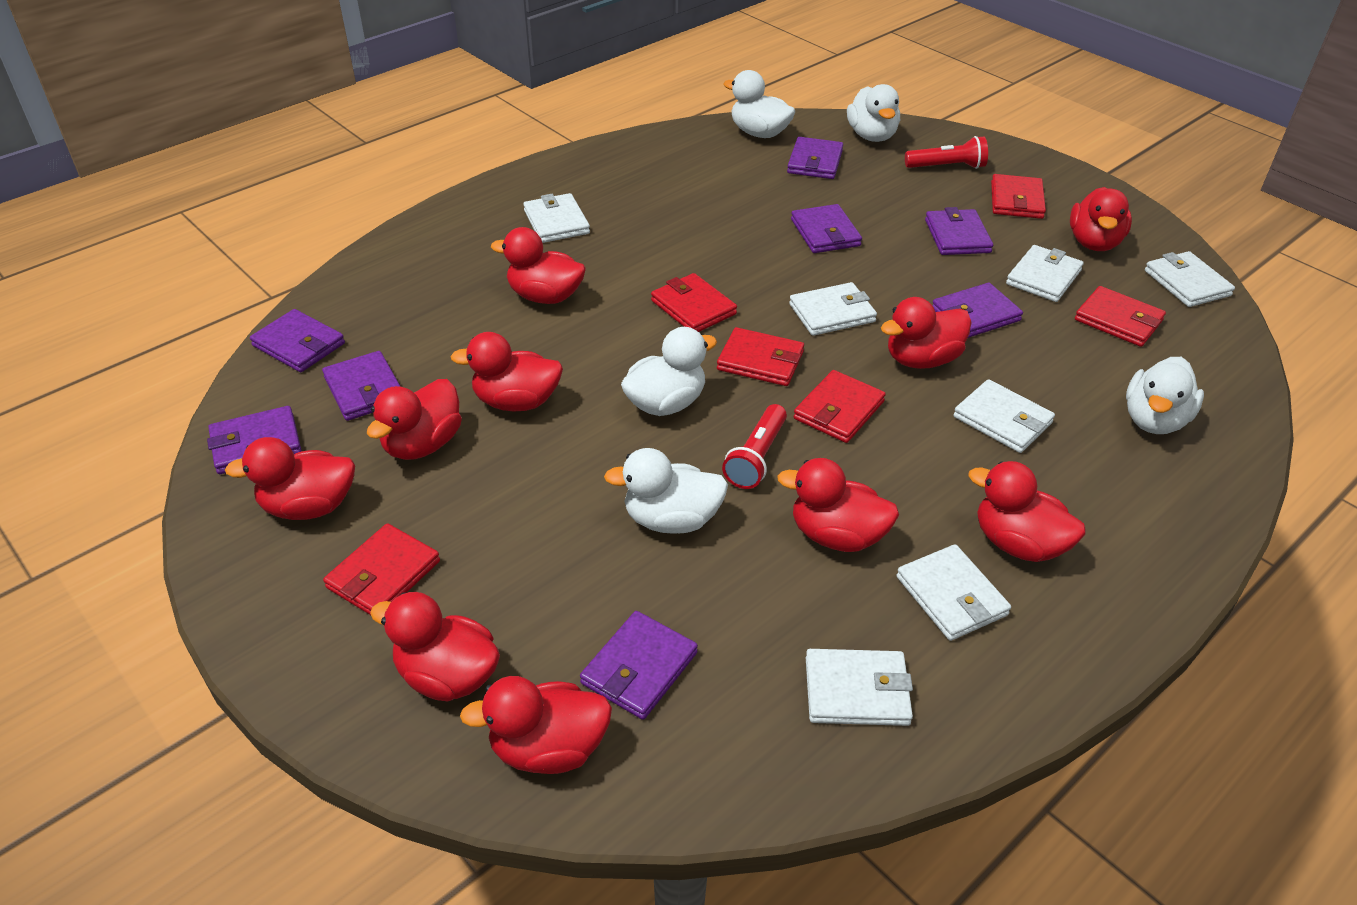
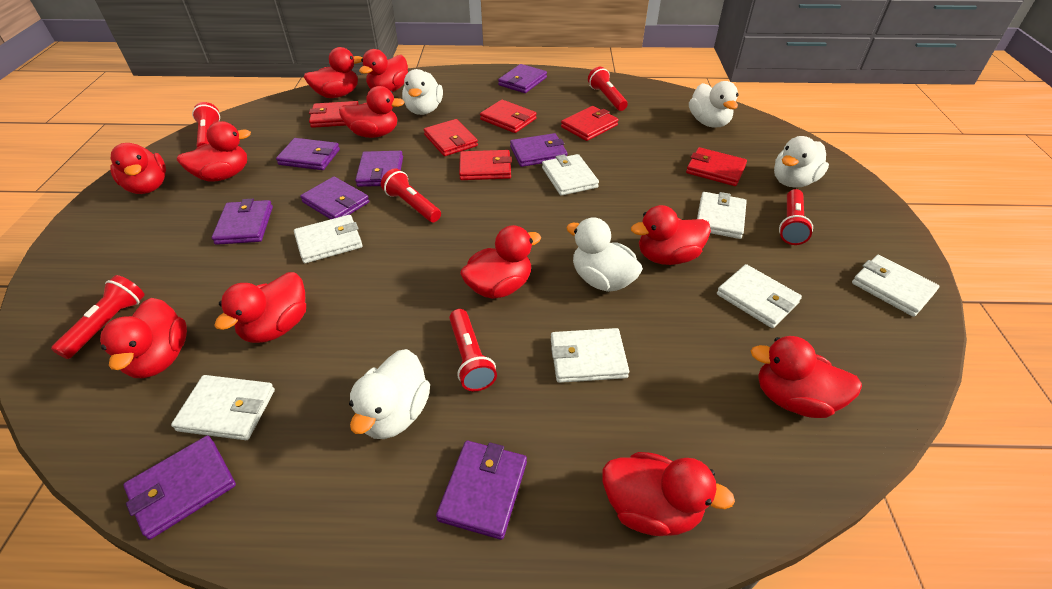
red duck: [225,437,355,520] [367,379,462,460] [370,592,500,701] [450,332,563,411] [460,676,612,774] [491,227,586,304] [777,458,899,552] [881,297,972,369] [968,461,1085,562] [1070,187,1132,251] = 10 -> [100,298,187,378] [110,143,166,194] [177,121,251,182] [214,272,306,343] [304,47,362,98] [339,86,405,138] [359,49,408,92] [460,225,541,299] [602,452,735,536] [631,205,711,265] [751,336,862,418] = 11
red flashlight: [722,404,787,489] [905,136,988,169] = 2 -> [51,275,145,359] [192,102,220,148] [381,169,441,222] [449,309,497,391] [588,67,628,111] [779,189,813,245] = 6

